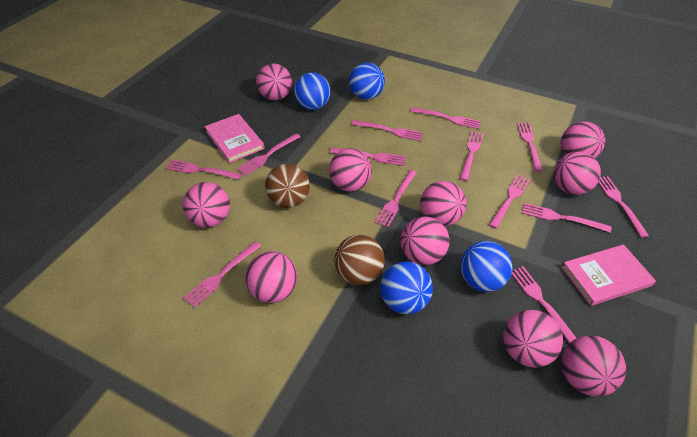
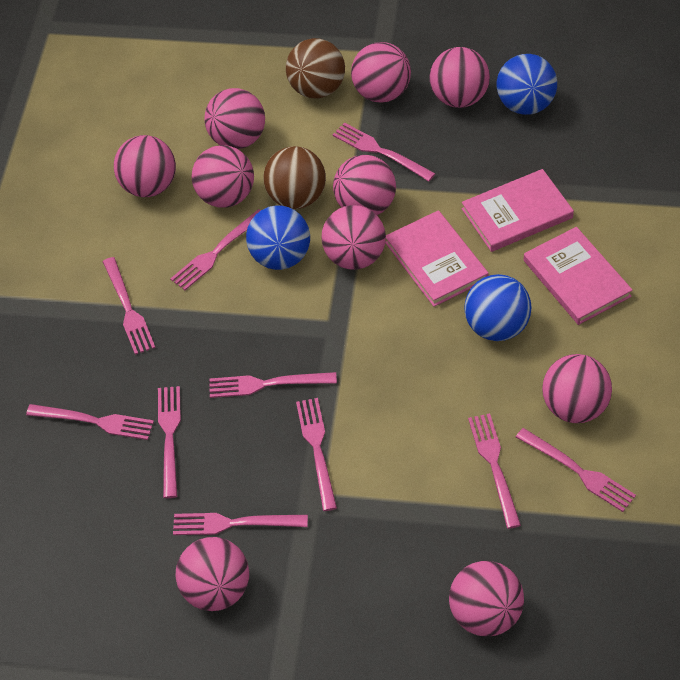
blue ball: [294,72,331,110] [349,63,385,100] [380,261,433,314] [460,241,513,292] = 4 -> [246,206,310,270] [464,274,532,341] [497,54,557,115] = 3
pink book: [204,114,265,163] [562,244,656,306] = 2 -> [385,210,489,307] [462,169,574,252] [524,227,633,325] = 3
pink fork: [166,160,242,180] [183,241,261,308] [237,134,300,176] [330,147,405,166] [351,120,423,141] [375,170,417,227] [411,107,481,129] [459,131,484,181] [489,175,530,229] [511,266,576,343] [517,122,543,172] [522,203,612,233] [598,176,649,238] = 13 -> [26,404,154,440] [103,257,156,355] [158,386,181,498] [170,209,261,291] [173,513,308,535] [209,372,337,398] [296,398,337,511] [333,123,435,181] [468,413,521,529] [516,428,636,512] = 10

